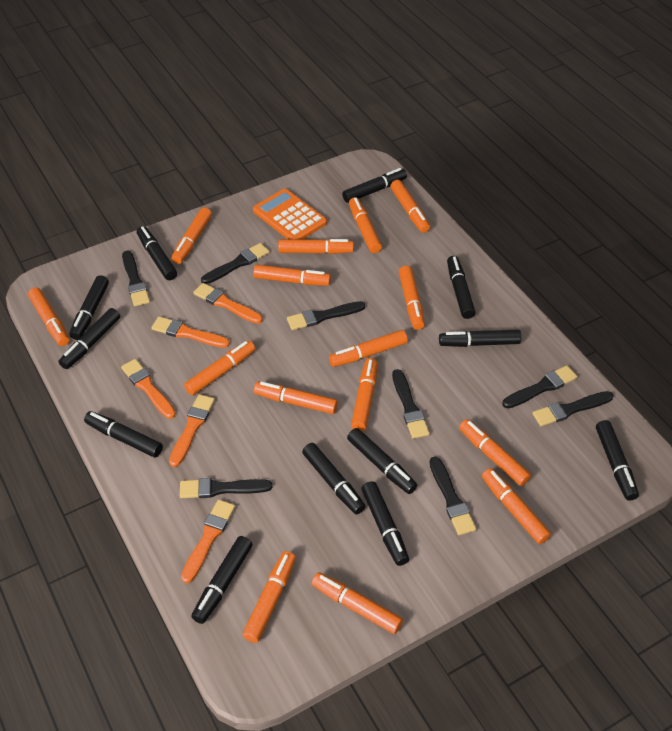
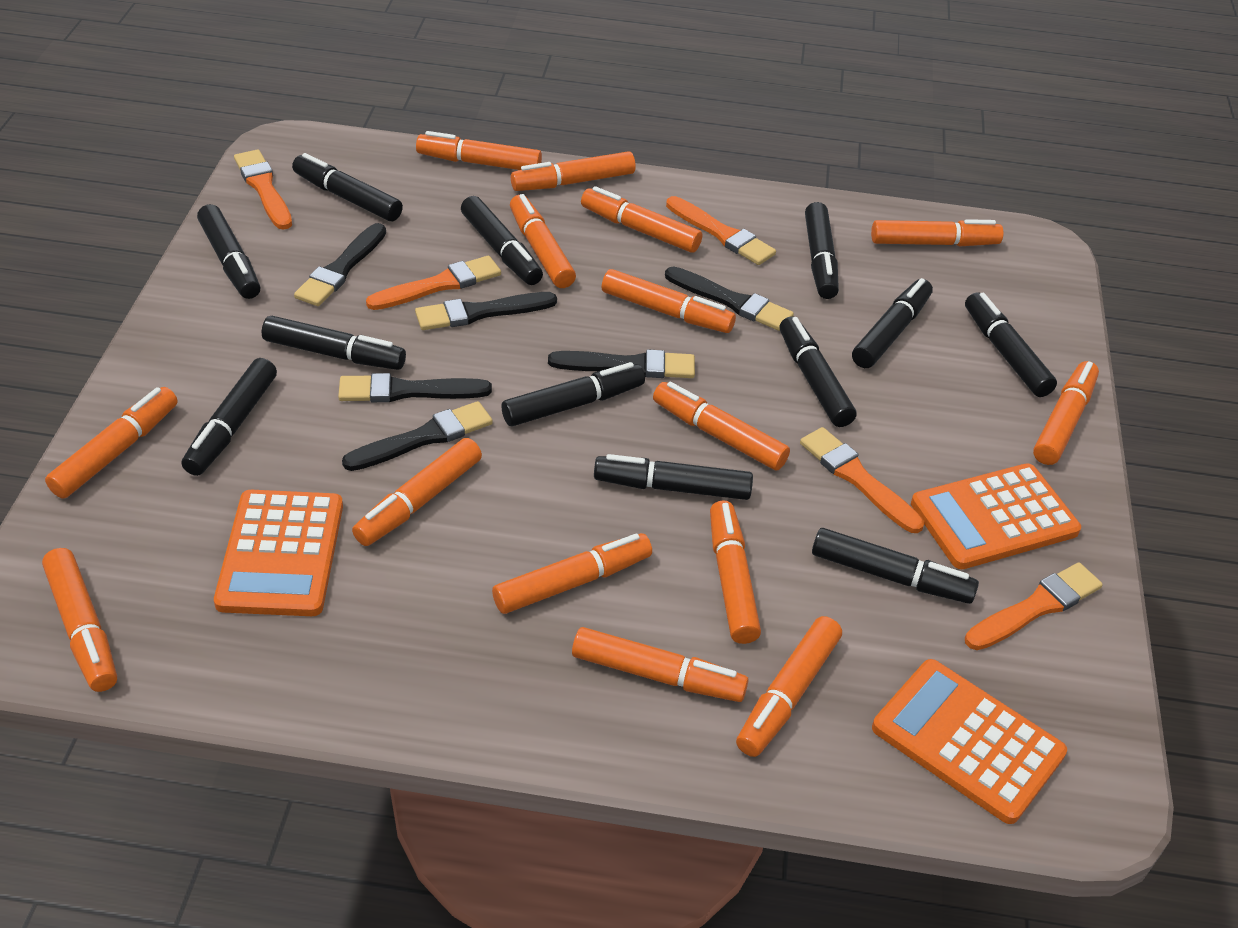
black brush: [122,251,150,306] [180,478,272,498] [201,243,269,284] [287,301,365,330] [392,369,430,439] [430,457,476,535] [502,365,578,408] [532,391,613,426] = 8 -> [294,223,386,306] [338,373,492,402] [342,401,493,471] [415,292,557,330] [548,349,695,378] [665,266,794,331] = 6
orange calculator: [253,189,327,239] = 1 -> [214,490,343,616] [872,659,1067,824] [911,463,1081,569] = 3

